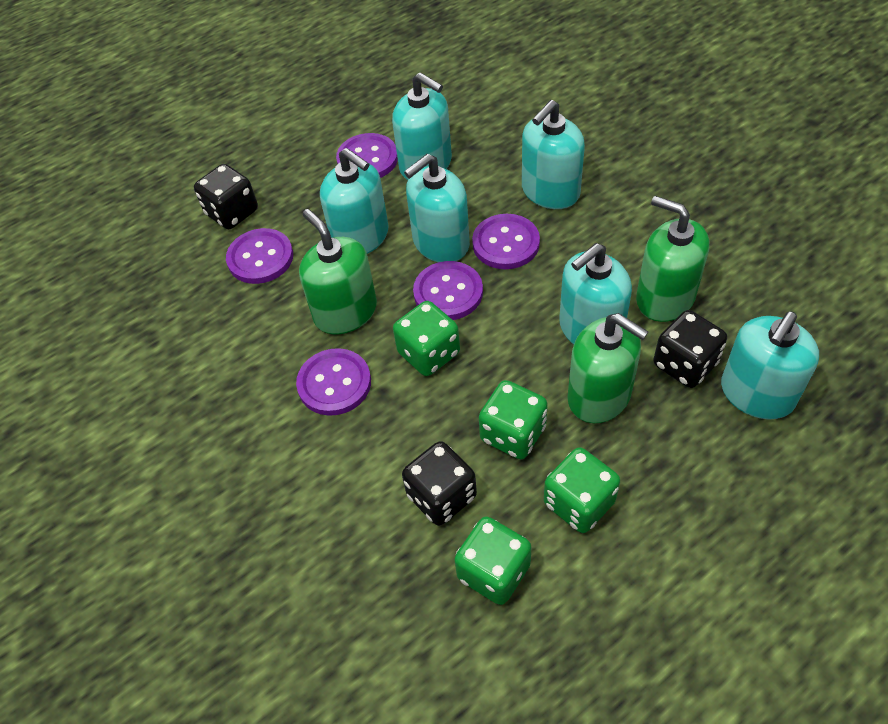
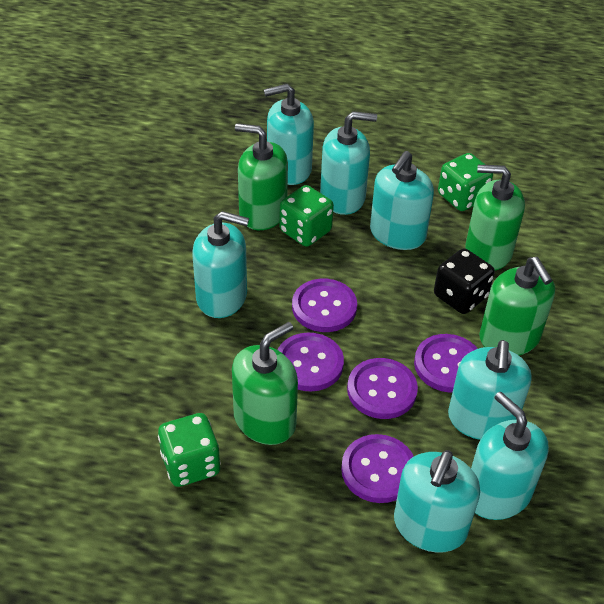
black dice: [194,164,258,229] [402,441,477,526] [653,310,727,388] = 3 -> [434,249,495,314] = 1
green dice: [393,301,460,376] [454,516,531,605] [479,380,548,459] [544,447,620,533] = 4 -> [158,413,221,487] [279,185,334,247] [438,153,493,211] = 3
green soap dispenser: [299,209,377,334] [567,313,648,423] [636,196,709,322] = 3 -> [232,322,298,445] [235,123,288,230] [465,165,525,271] [479,257,555,355] = 4
turquoise soap dispenser: [320,148,389,254] [392,72,452,180] [404,154,470,262] [522,100,585,209] [559,243,632,344] [721,311,819,420] = 6 -> [192,211,249,318] [264,84,314,185] [320,111,377,215] [370,151,434,250] [394,450,480,553] [448,340,531,440] [471,392,549,520] = 7

